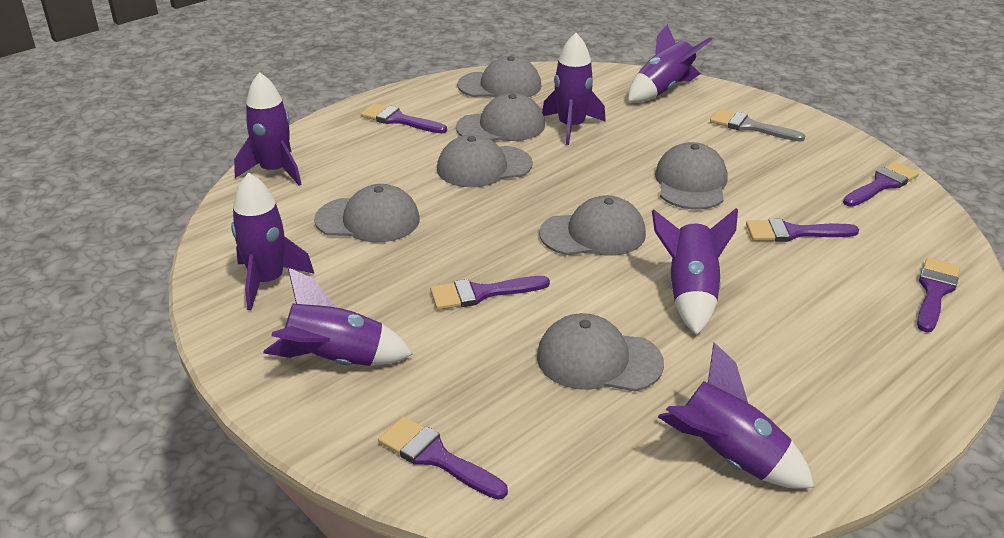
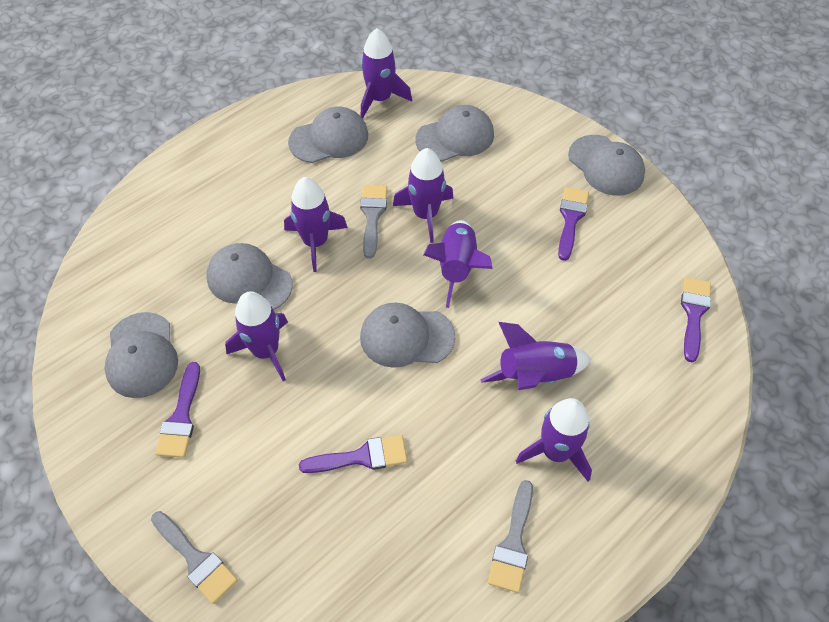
grey brush: [710,109,805,142] = 1 -> [151,511,238,604] [360,185,387,258] [488,480,533,593] = 3
grey cap: [314,184,420,243] [437,134,533,187] [456,93,545,141] [457,56,542,98] [537,313,664,392] [539,195,646,256] [655,142,728,209] = 7 -> [104,312,178,398] [206,243,293,310] [288,107,368,163] [360,303,456,368] [415,105,494,162] [568,135,645,196] = 6
purple brush: [361,103,447,134] [378,416,508,499] [430,276,550,310] [746,218,859,242] [843,162,919,207] [917,258,960,332] = 6 -> [155,362,200,458] [299,435,407,473] [558,187,589,261] [681,277,711,362] = 4

